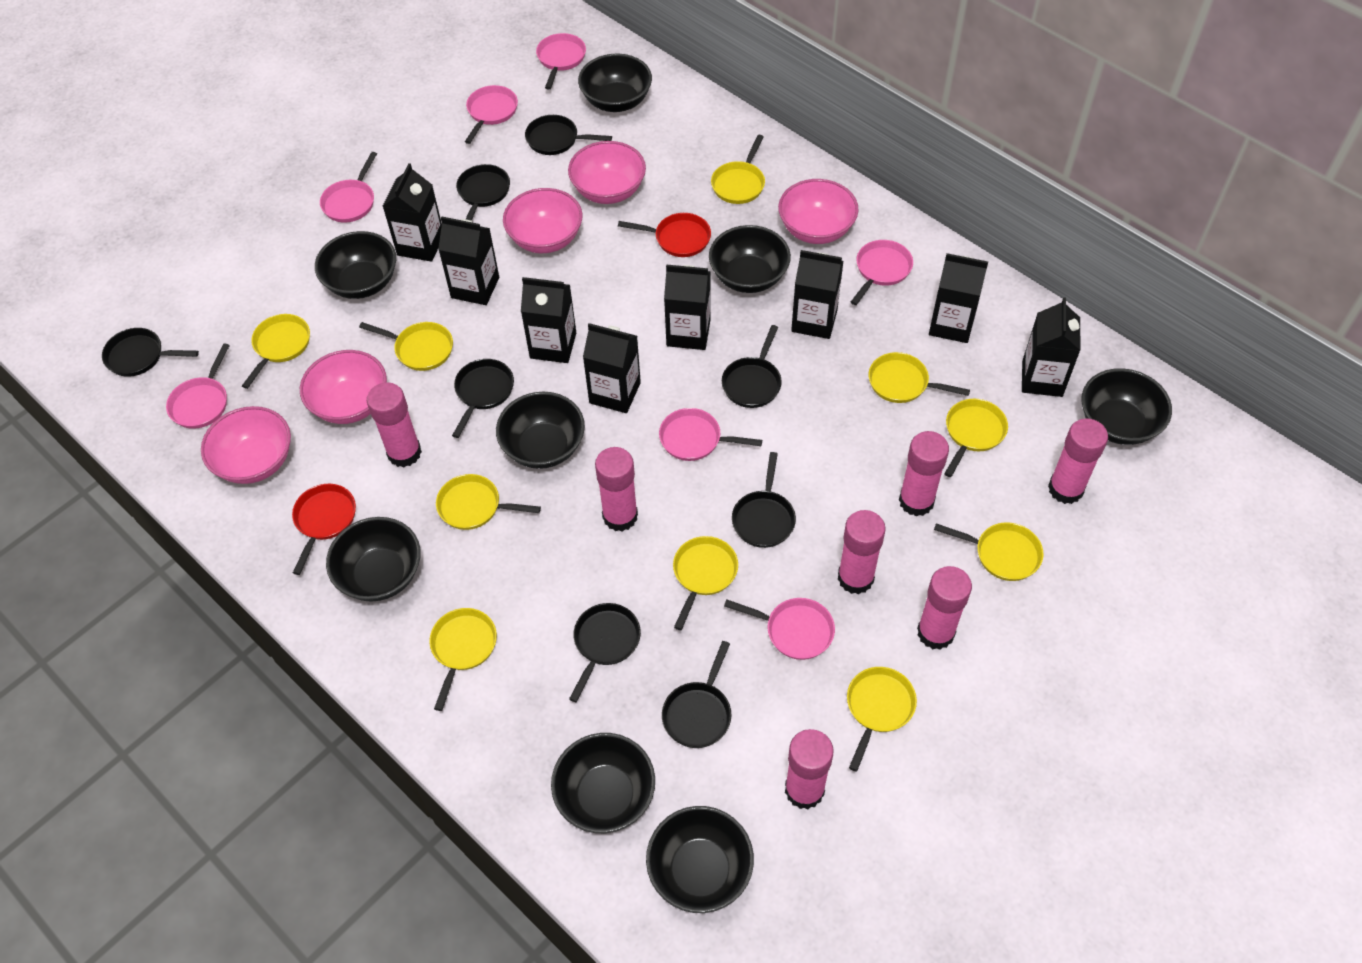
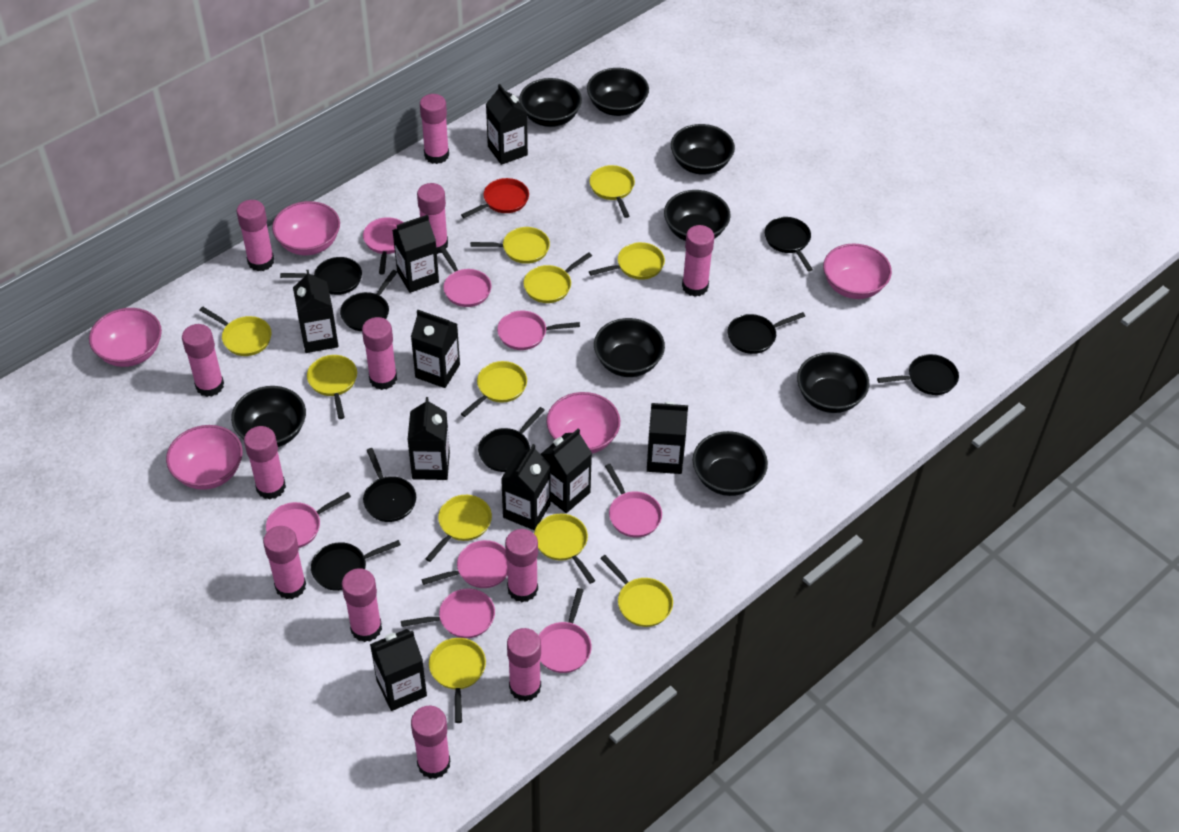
black carton: [383,163,442,262] [438,217,499,305] [521,277,576,363] [583,323,641,413] [664,264,711,350] [791,250,843,339] [929,253,988,343] [1022,297,1080,397] = 8 -> [293,270,339,353] [370,629,427,711] [392,215,439,293] [407,397,450,480] [411,310,460,388] [486,84,528,165] [501,444,551,530] [541,428,592,513] [647,402,688,474] = 9
pink glue stick: [367,382,422,467] [595,447,638,531] [785,729,834,809] [838,510,886,594] [899,431,949,516] [917,566,972,650] [1048,418,1108,504] = 7 -> [182,324,224,397] [236,200,274,271] [244,426,286,499] [263,526,306,599] [342,568,382,642] [362,317,397,390] [411,706,450,779] [417,183,448,254] [420,94,449,164] [505,529,538,602] [507,628,541,702] [682,225,714,297] = 12
pink pan: [166,343,230,429] [320,152,377,223] [465,85,518,144] [536,33,586,89] [659,408,762,461] [724,598,835,660] [851,240,913,305] = 7 -> [266,492,351,548] [363,217,404,274] [401,588,495,638] [421,540,508,588] [440,247,491,307] [497,311,580,350] [539,588,592,673] [605,464,662,537] = 8
red pan: [292,484,356,575] [618,213,711,257] = 2 -> [461,178,529,218] = 1
yellow pan: [242,314,310,389] [359,322,453,371] [429,608,497,711] [436,474,541,530] [673,536,738,630] [711,135,765,204] [847,667,917,772] [869,352,970,403] [934,522,1044,581] [944,399,1008,477] = 10 -> [199,307,272,356] [307,355,357,419] [425,495,492,562] [429,638,486,723] [461,361,527,417] [470,227,550,264] [524,252,592,303] [534,514,595,584] [589,165,635,218] [589,242,665,280] [600,555,673,627] = 11

